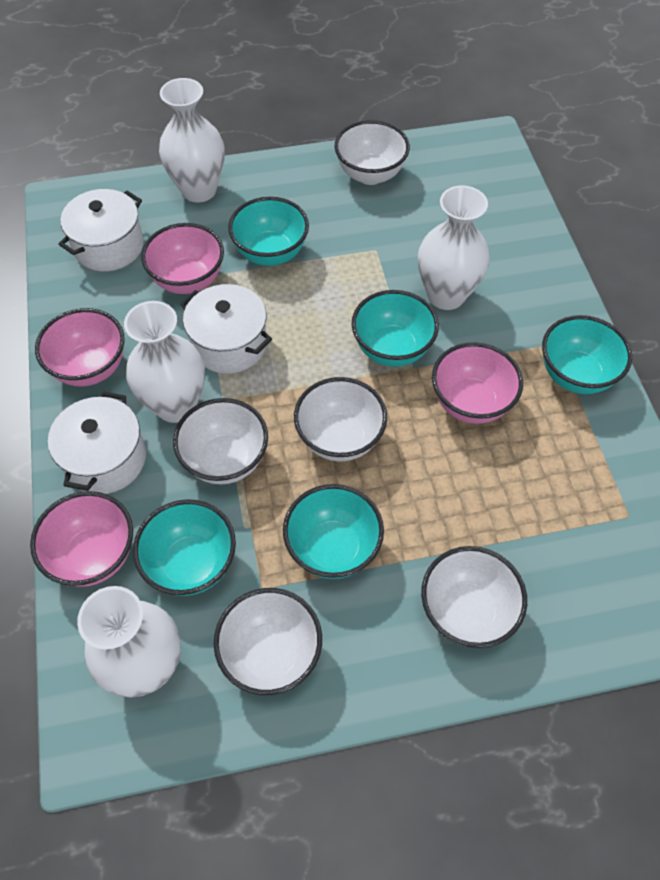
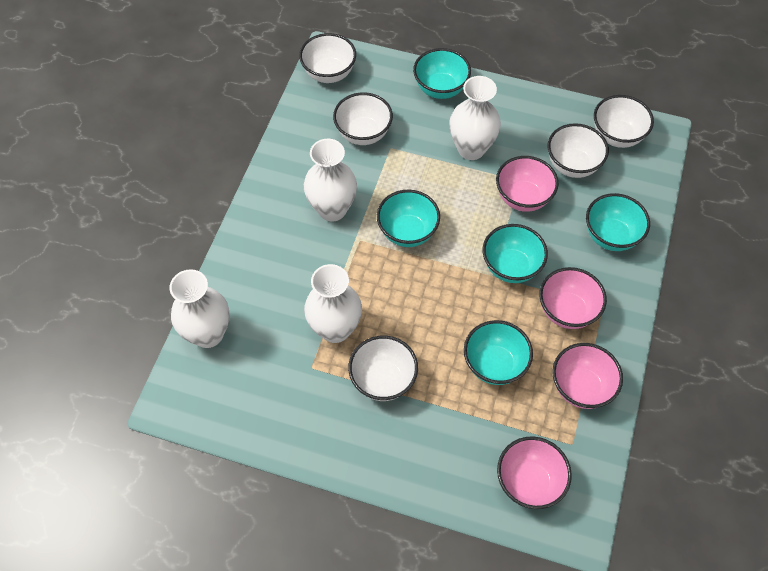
white pot: [48,391,146,494] [58,189,144,271] [180,284,272,374] = 3 -> none = 0

